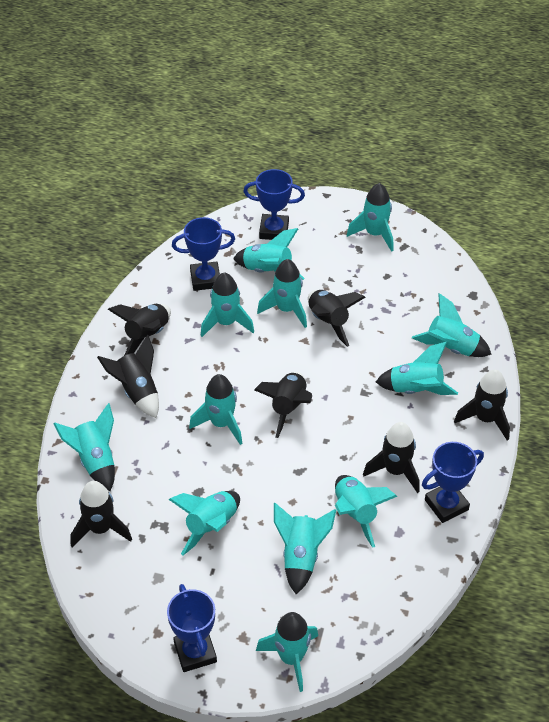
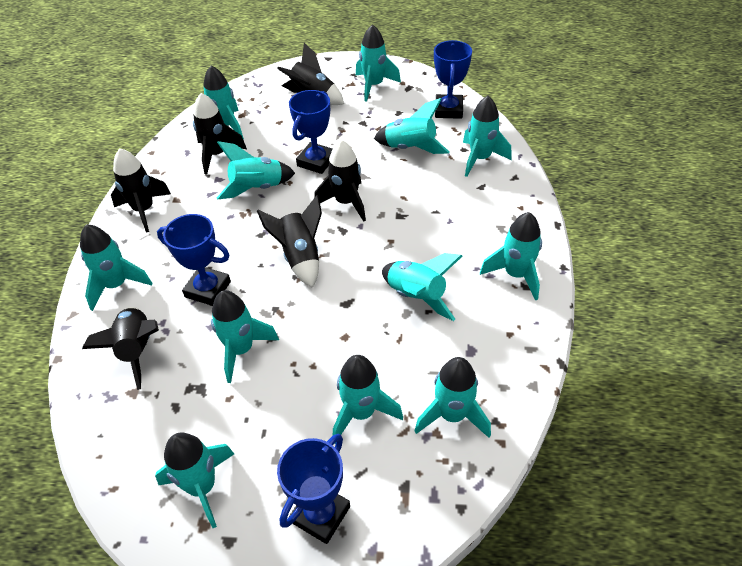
black rocket: [71,481,132,548] [97,335,159,418] [108,304,171,356] [254,372,312,438] [308,290,366,347] [363,422,420,493] [454,370,510,440] = 7 -> [82,307,159,390] [111,148,171,233] [193,93,247,174] [257,195,322,288] [277,43,344,105] [314,140,366,222] = 6

